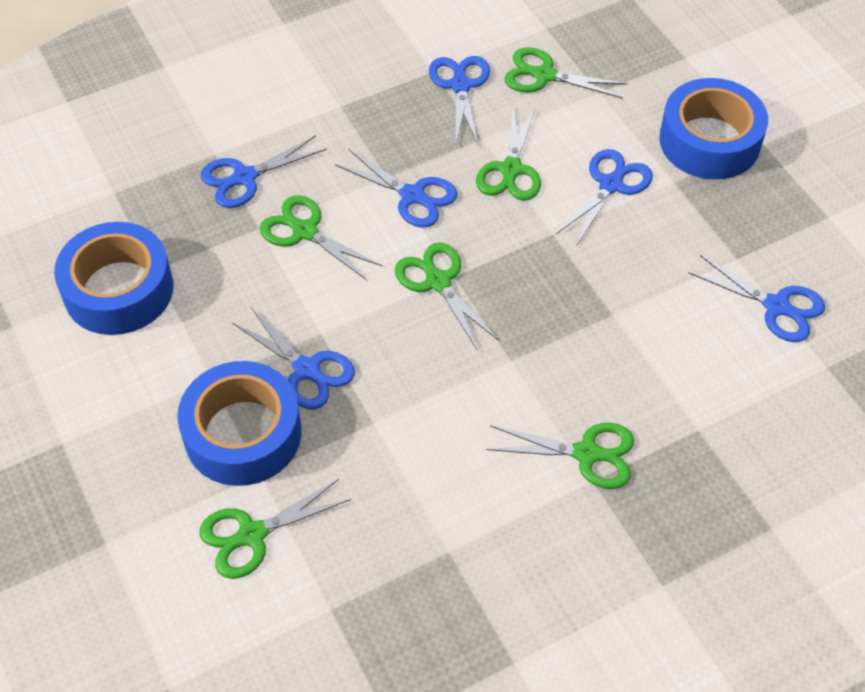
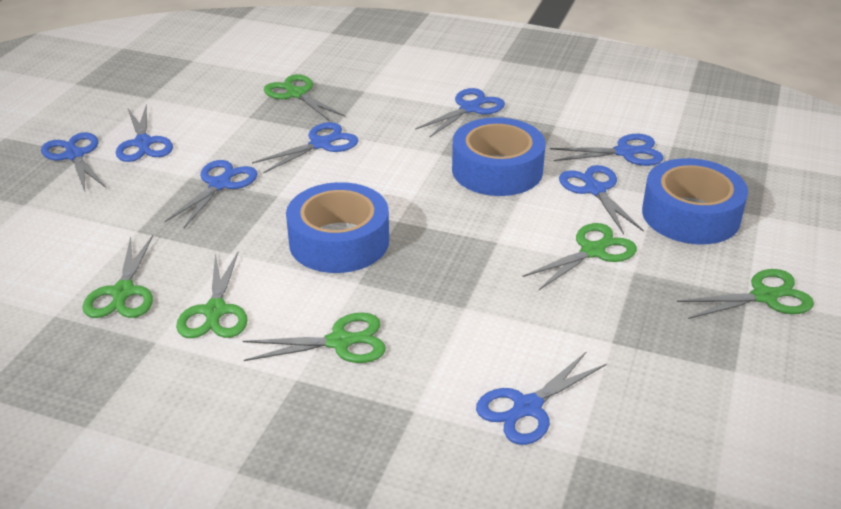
blue scissors: [201,135,327,208] [232,306,355,409] [335,149,458,228] [429,56,490,146] [556,149,653,245] [688,255,825,342] = 6 -> [41,132,106,191] [116,104,173,162] [165,160,258,228] [252,122,359,174] [415,88,505,138] [476,351,607,445] [550,134,663,166] [559,165,644,234] = 8

